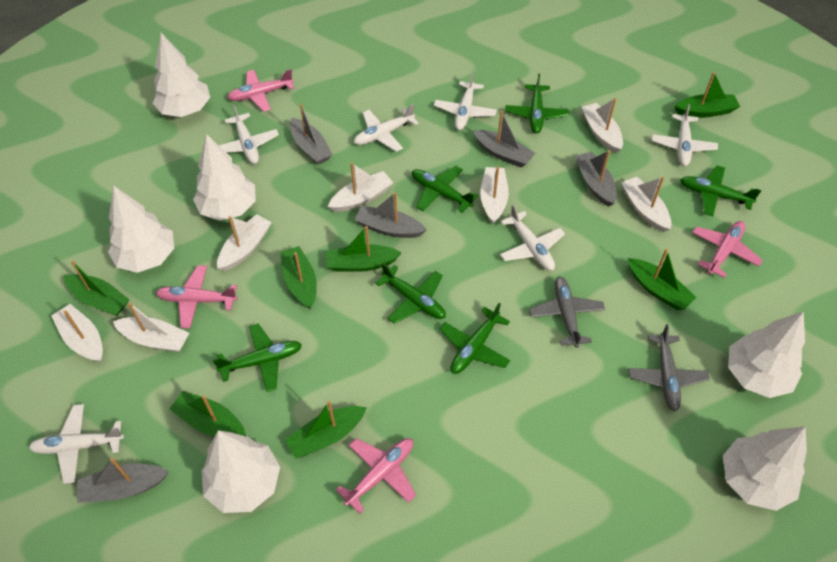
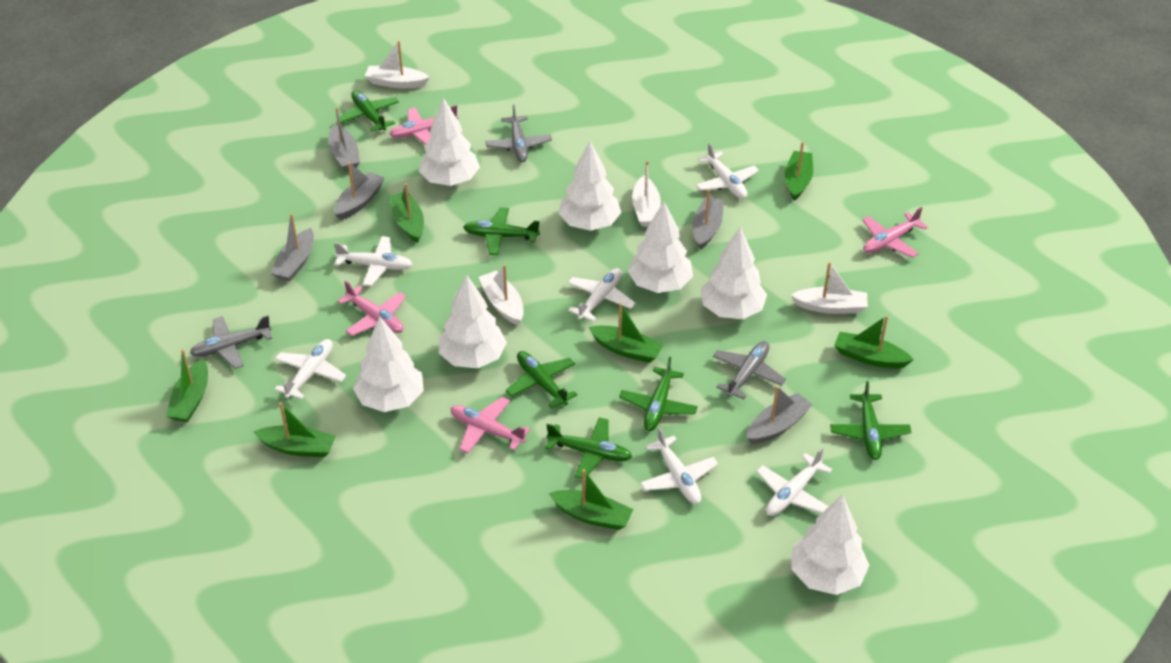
grey plane: [529,277,605,348] [628,324,710,411] = 2 -> [190,315,272,369] [485,105,552,162] [713,341,786,399] = 3
white boat: [51,304,103,363] [113,303,189,352] [217,214,272,271] [328,163,393,212] [480,167,509,224] [582,98,623,153] [621,176,672,232] = 7 -> [365,41,430,89] [479,265,524,325] [632,161,661,227] [791,262,868,314] = 4
white tree: [108,186,174,273] [153,33,210,117] [193,134,256,221] [201,430,280,513] [723,426,807,511] [728,311,805,398] = 6 -> [353,317,424,412] [419,98,480,186] [439,274,507,368] [558,141,622,231] [628,202,693,293] [701,227,767,319] [791,494,870,595] = 7

